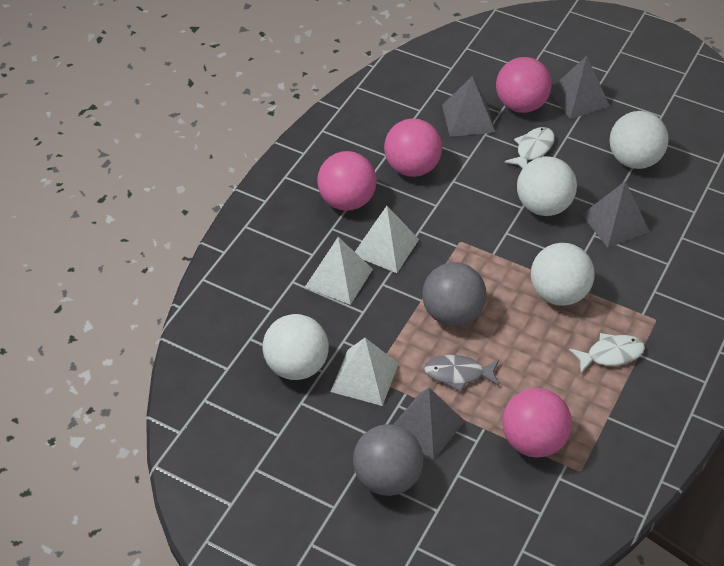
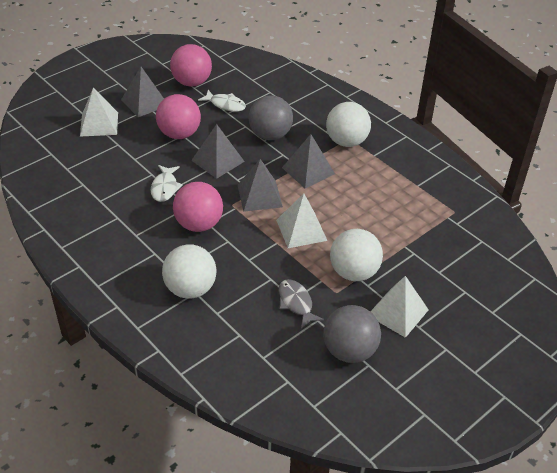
pink ball: [317,151,377,211] [384,118,442,177] [496,57,552,113] [502,388,572,458] = 4 -> [156,94,201,139] [170,44,212,87] [173,182,223,232] = 3
white ball: [263,314,329,380] [517,156,577,216] [531,243,595,306] [609,111,669,169] = 4 -> [162,244,216,299] [326,102,371,147] [330,229,383,281] = 3

